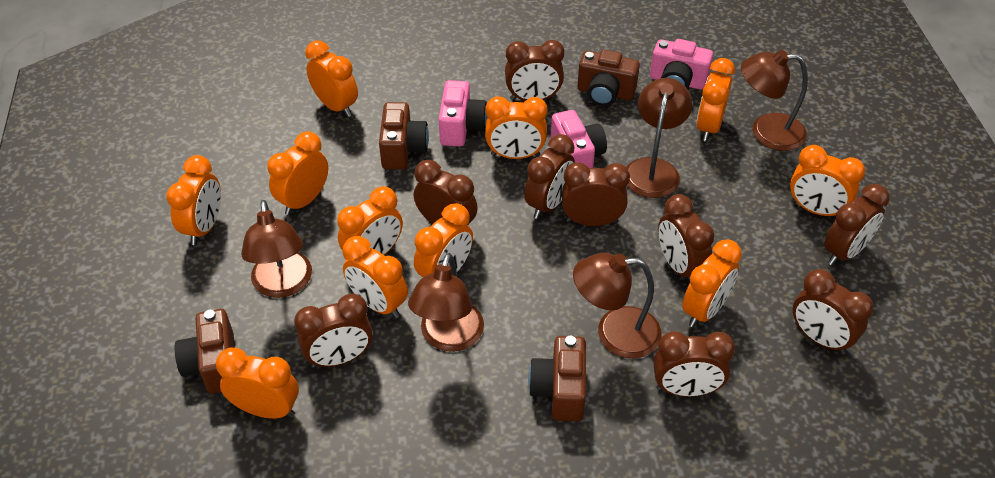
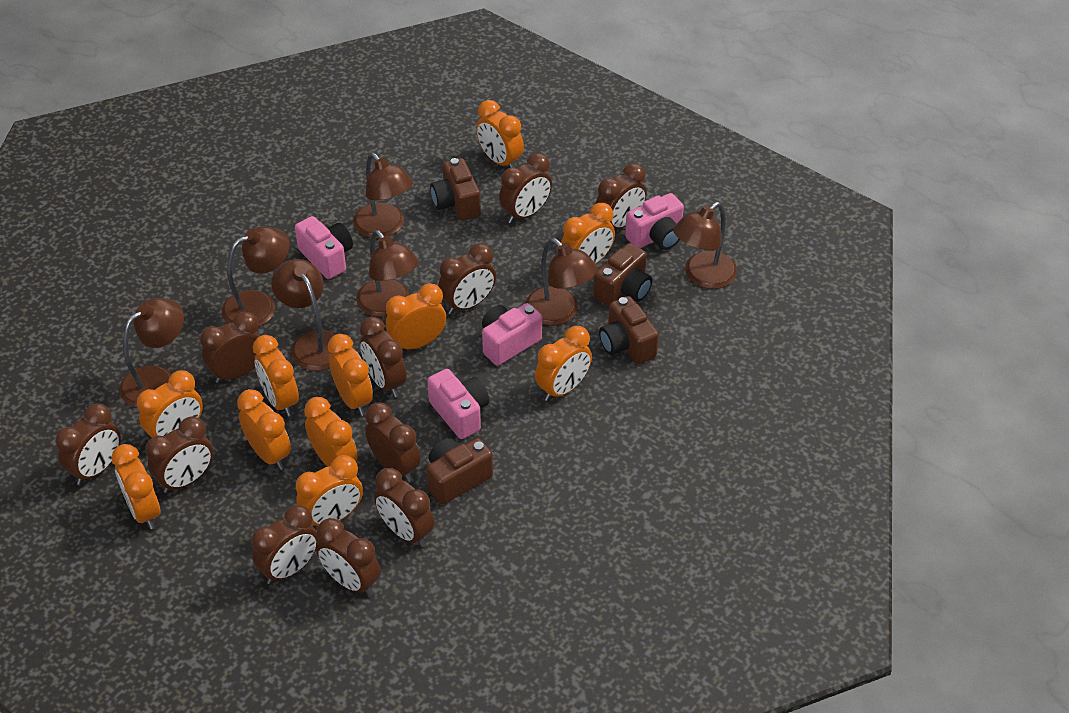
brown clock: [294,294,373,368] [414,160,478,225] [505,40,564,101] [524,134,575,219] [562,162,630,226] [653,331,735,397] [658,194,714,284] [793,269,873,354] [824,184,890,266] = 9 -> [56,403,121,485] [145,417,213,493] [200,312,260,383] [251,505,319,584] [316,518,381,596] [360,317,407,398] [365,402,421,482] [374,468,434,547] [438,243,496,314] [499,153,552,224] [596,163,647,230] = 11
brown lamp: [241,200,312,298] [408,253,484,352] [573,253,662,358] [626,78,693,198] [741,50,808,151] = 5 -> [119,298,184,408] [222,226,290,327] [271,259,336,371] [353,152,413,239] [356,230,419,317] [525,238,598,326] [673,202,737,289] = 7
pink camera: [439,80,487,147] [551,110,607,168] [650,39,713,90] = 3 -> [295,216,353,279] [427,369,489,439] [482,303,542,366] [625,193,684,250] = 4

